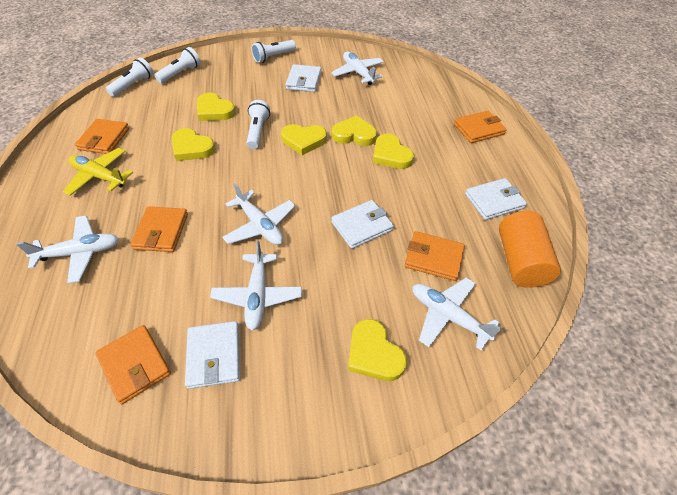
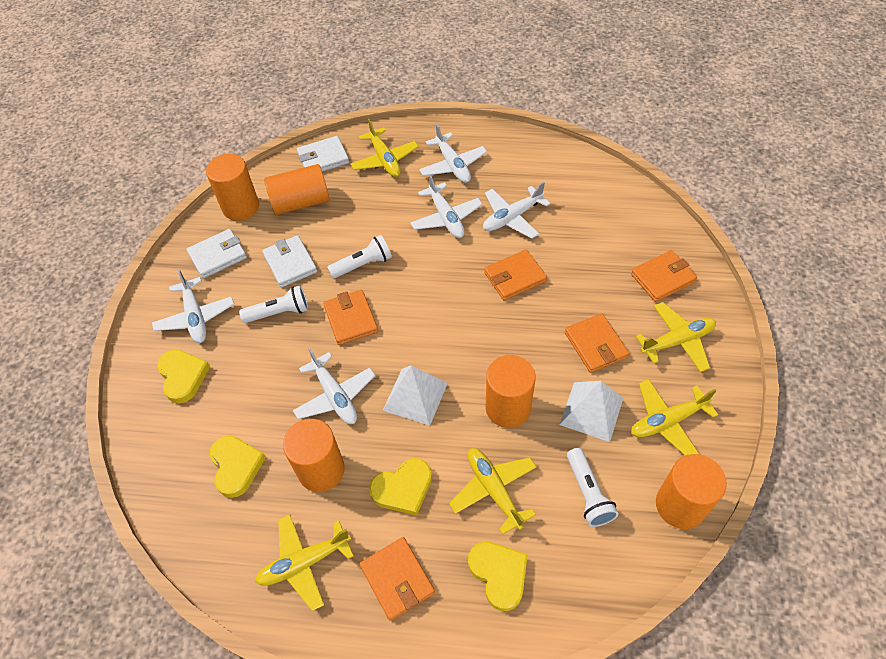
orange cylinder: [499,211,561,288] = 1 -> [206,154,259,221] [264,164,329,215] [283,419,345,492] [486,355,535,428] [656,454,727,529] = 5
white flashlight: [106,57,153,97] [155,47,201,83] [246,100,270,149] [252,40,296,63] = 4 -> [239,286,308,323] [327,235,392,279] [567,448,618,527] = 3
white pyramid: none = 0 -> [383,366,448,426] [559,381,623,442] = 2
white wallet: [185,321,240,389] [286,64,321,92] [331,200,394,249] [465,178,527,220] = 4 -> [187,229,247,279] [262,235,317,288] [297,136,349,172] = 3
yellow heart: [172,128,215,161] [197,92,236,121] [281,124,327,155] [332,115,377,146] [348,319,407,381] [373,134,414,169] = 6 -> [157,349,210,403] [210,436,266,498] [369,458,432,516] [468,542,528,611] = 4
yellow plane: [63,148,133,196] = 1 -> [255,514,354,611] [351,119,419,177] [449,448,536,535] [631,379,718,456] [636,302,716,372] = 5

